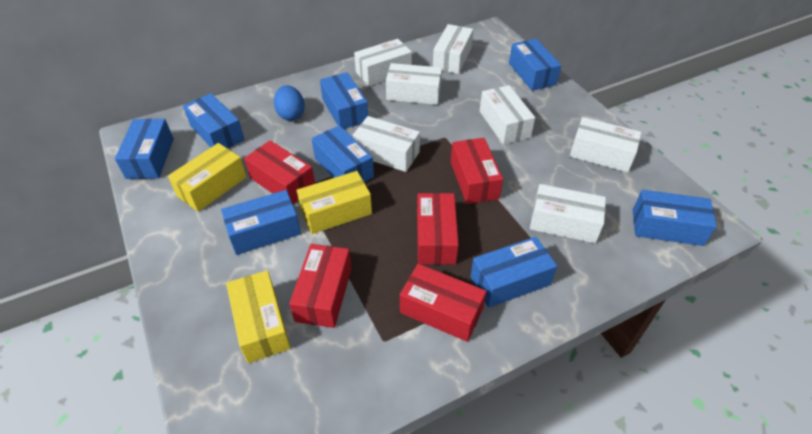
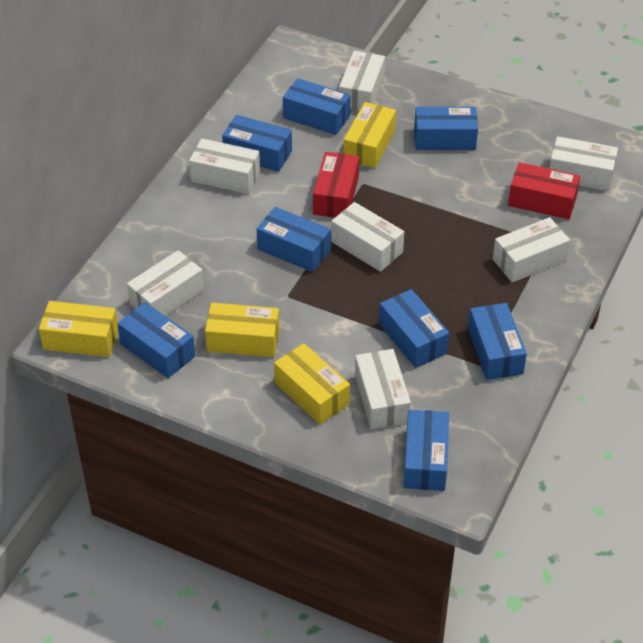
blue egg: [274,85,305,121] = 1 -> none = 0
red box: [244,140,315,204] [289,244,352,328] [400,264,487,342] [417,193,459,265] [451,138,503,204] = 5 -> [313,152,359,218] [508,162,580,219] = 2
yellow box: [168,143,246,212] [226,270,291,363] [297,171,372,234] = 3 -> [39,301,118,357] [205,303,280,357] [274,343,350,424] [344,102,396,168] = 4

